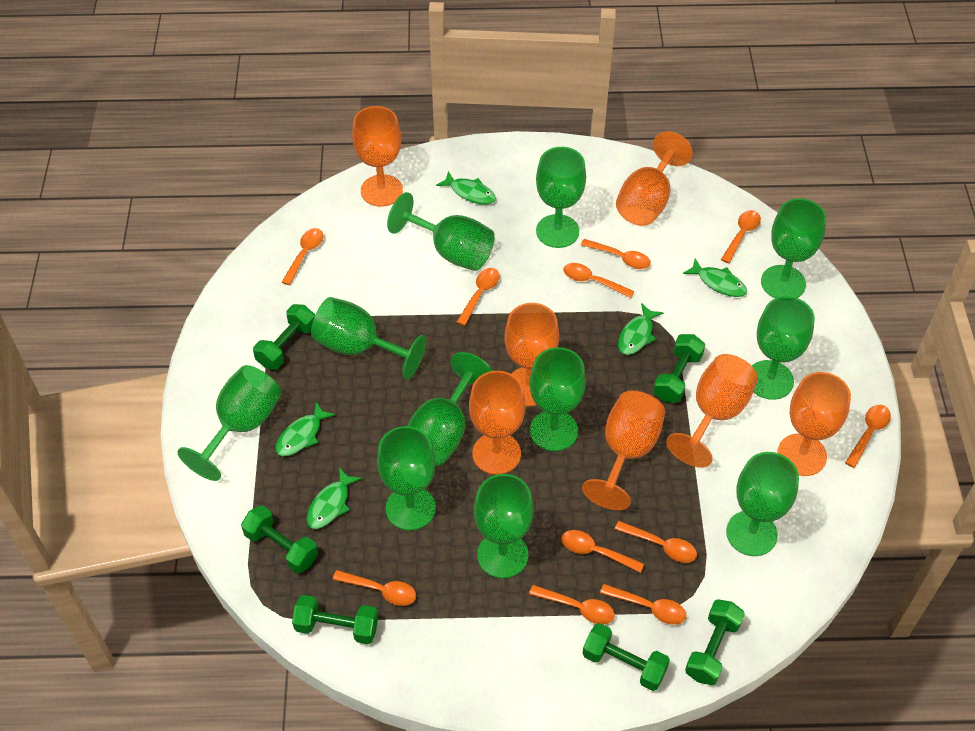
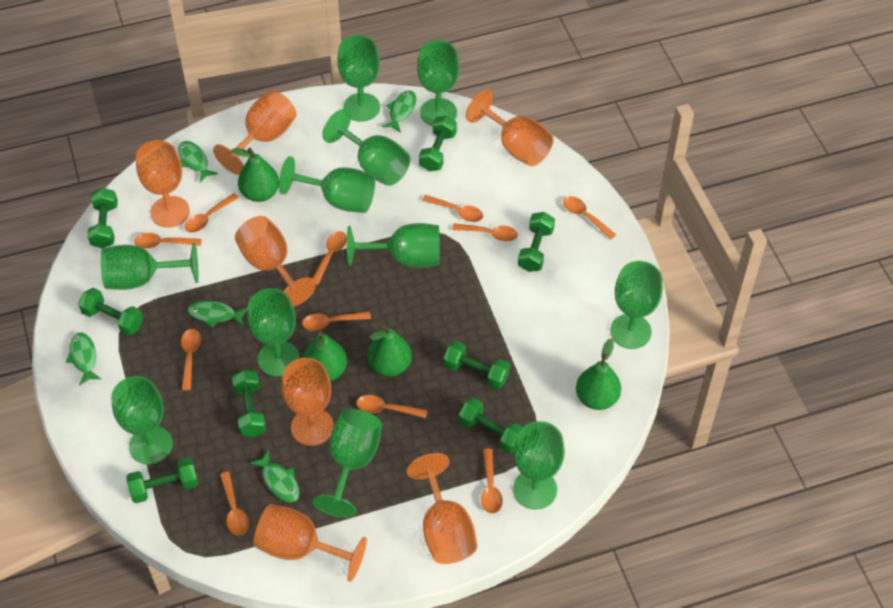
green dumbbell: [241,505,318,573] [253,304,315,370] [292,595,378,644] [583,623,670,691] [653,334,705,403] [685,599,745,685] = 6 -> [78,288,143,336] [87,188,118,248] [126,457,198,503] [232,370,266,437] [419,115,457,171] [444,341,510,389] [459,398,523,453] [518,212,555,272] = 8
green pear: none = 0 -> [231,148,279,202] [303,332,347,381] [367,325,412,377] [576,338,621,410] = 4

